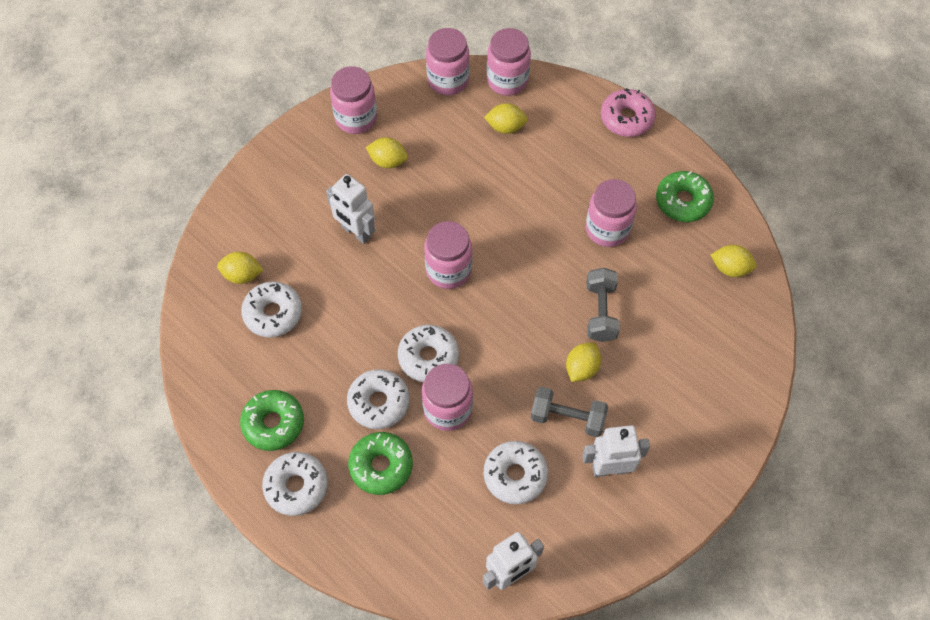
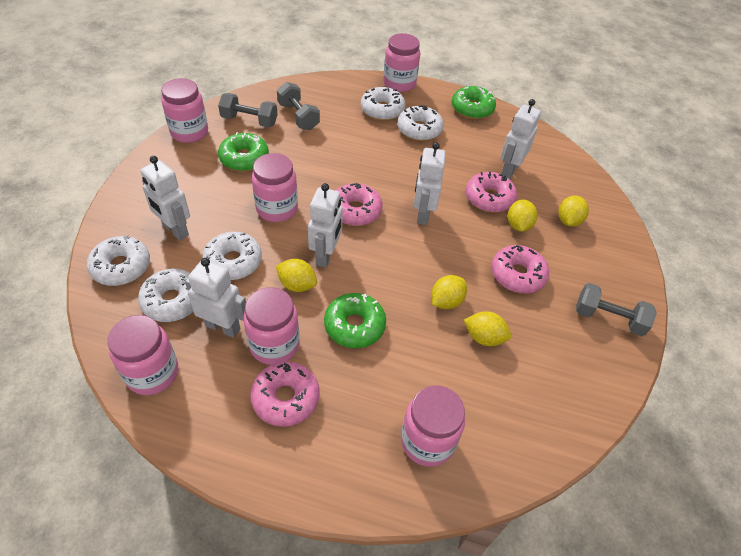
grey dumbbell: [531,387,608,437] [587,268,620,342] = 2 -> [218,93,278,127] [277,82,320,130] [576,283,657,336] = 3
pink donut: [601,88,656,137] = 1 -> [250,361,320,427] [336,183,383,226] [466,172,517,212] [491,245,549,293] = 4
white robot: [326,174,375,244] [483,532,544,590] [582,425,650,477] = 3 -> [140,156,190,241] [185,258,246,338] [308,183,343,268] [414,142,446,225] [501,99,541,179] = 5

